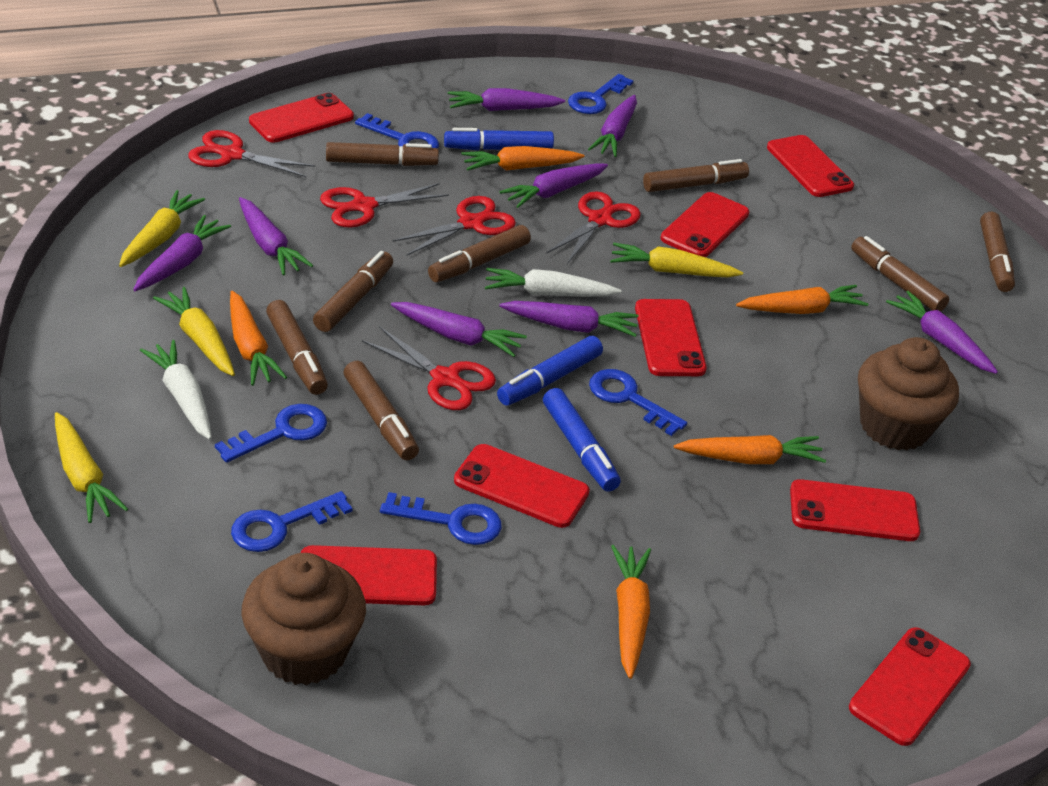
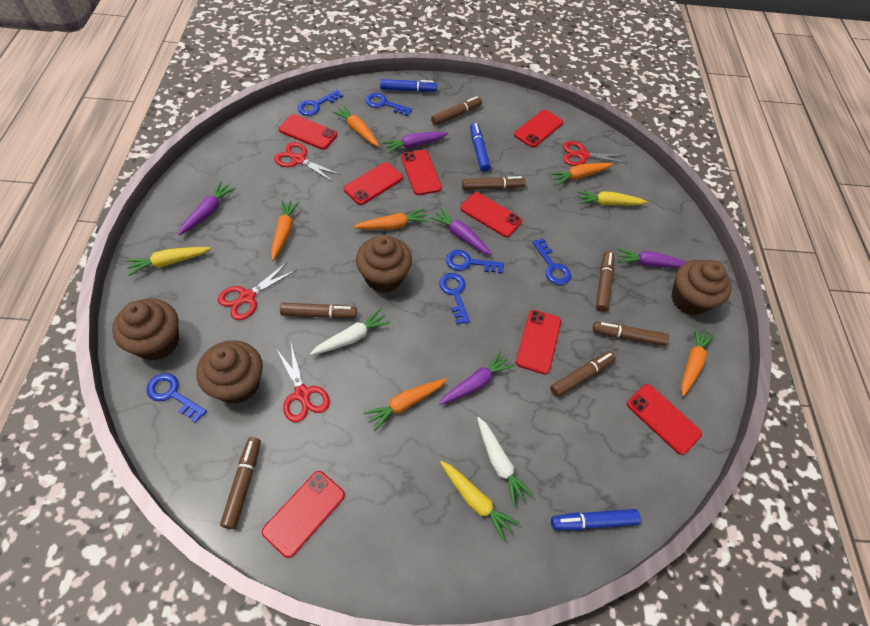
brown cupcake: [242,553,366,685] [858,337,959,450] = 2 -> [112,298,179,361] [196,340,263,404] [356,235,412,293] [671,260,732,316] = 4
brown marker: [266,300,328,395] [313,251,393,332] [326,142,439,166] [344,361,419,461] [428,225,531,282] [643,159,749,192] [851,236,949,312] [980,212,1015,292] = 8 -> [220,437,261,529] [280,303,357,319] [431,96,482,126] [462,176,526,190] [550,351,616,397] [593,321,669,346] [596,251,614,312] = 7
orange carrot: [230,291,287,386] [462,146,585,171] [611,545,651,679] [674,435,826,464] [736,285,868,314] = 5 -> [271,200,299,261] [332,105,379,147] [353,208,429,230] [363,379,447,431] [549,163,612,186] [681,326,714,396] = 6
purple carrot: [133,215,231,291] [239,197,313,276] [391,302,527,357] [448,88,565,111] [499,163,608,208] [499,301,639,337] [588,95,637,157] [886,291,998,374] = 8 -> [178,181,236,235] [382,132,448,154] [429,208,492,255] [439,351,514,405] [617,248,686,268] = 5
red scissors: [188,130,315,178] [320,183,449,228] [362,326,496,410] [392,196,516,256] [546,191,641,264] = 5 -> [218,262,296,320] [274,142,341,182] [275,344,330,422] [563,141,628,166] = 4
yellow carrot: [55,412,128,523] [119,190,205,267] [153,287,235,376] [610,243,743,277] = 4 -> [126,247,211,276] [440,461,520,542] [577,191,647,205] = 3

